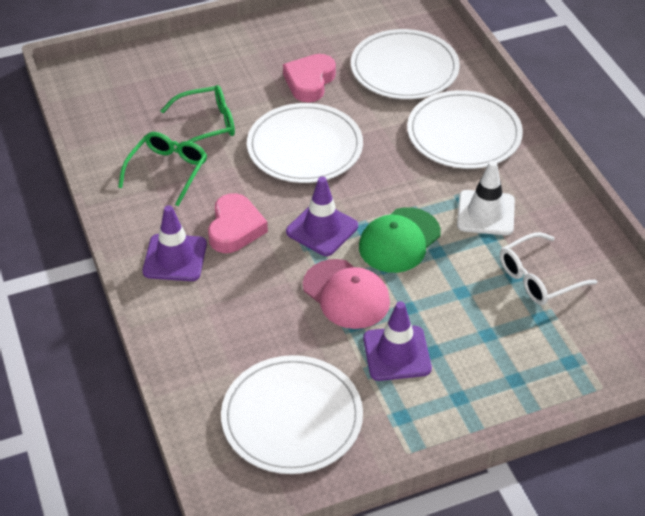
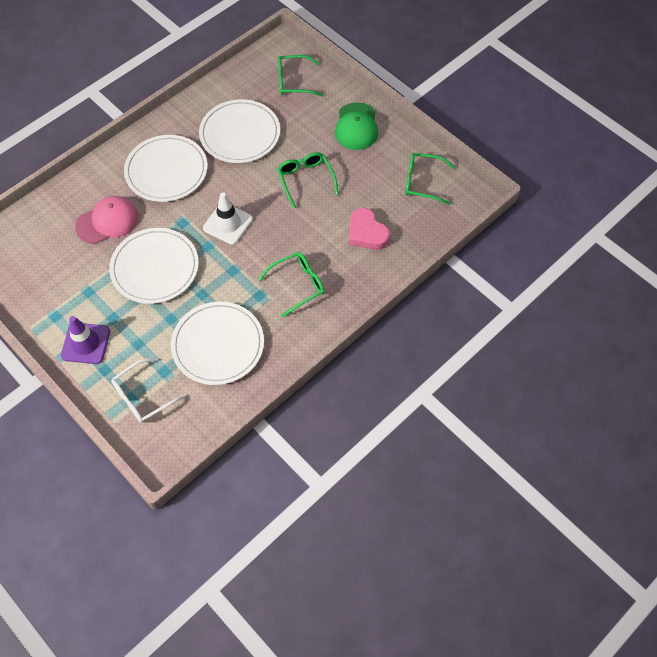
green glasses: [118,132,207,206] [161,85,235,153] = 2 -> [258,252,325,317] [277,152,339,208] [278,55,323,96] [405,153,455,205] = 4
pink heart: [208,193,268,253] [283,54,336,102] = 2 -> [349,208,390,250] = 1
purple traffic cone: [143,205,207,281] [286,176,358,256] [363,301,432,381] = 3 -> [61,316,110,364] = 1

